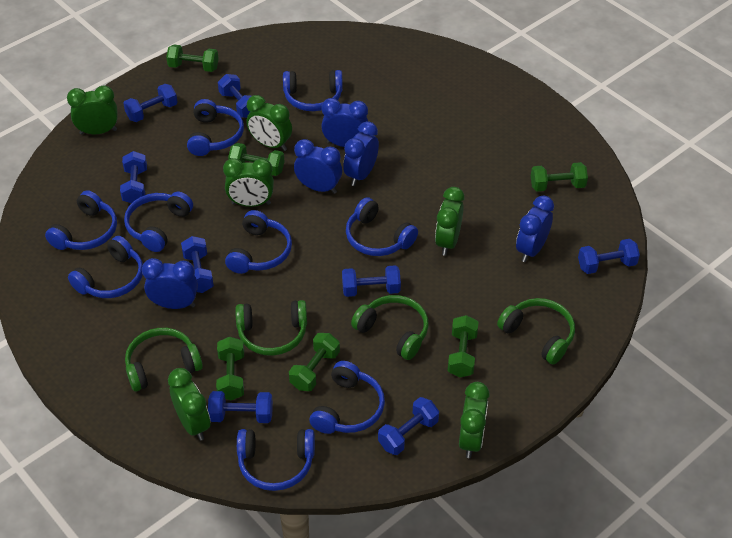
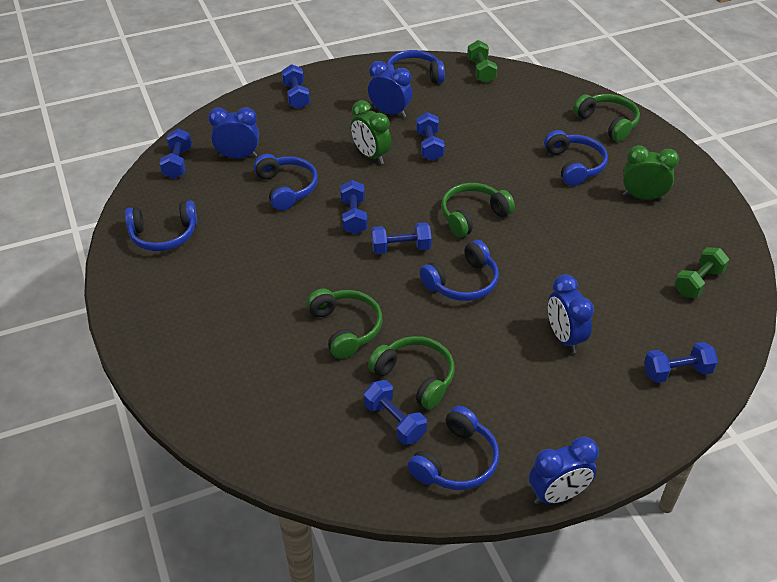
blue clock: [142,258,198,309] [294,139,342,194] [321,98,368,147] [343,121,379,186] [516,195,554,262] = 5 -> [208,107,259,159] [368,61,412,118] [529,437,599,504] [548,274,594,353] = 4
blue dumbbell: [120,151,147,203] [123,84,178,122] [181,236,214,293] [208,391,273,423] [218,74,251,118] [342,265,401,297] [378,397,439,455] [578,239,640,274] = 8 -> [159,129,192,179] [282,64,310,109] [340,180,367,234] [364,380,427,445] [371,222,432,254] [416,112,445,161] [644,342,718,383] = 7
blue headphones: [45,190,117,250] [68,236,143,298] [124,192,193,252] [187,99,244,156] [225,210,292,274] [237,429,315,491] [283,70,343,111] [309,361,385,434] [346,197,418,256] = 9 -> [125,200,197,251] [254,154,318,211] [386,50,445,83] [408,406,499,490] [420,240,499,301] [544,130,608,186] = 6
green clock: [67,85,118,134] [168,368,211,441] [223,158,274,207] [246,95,292,151] [435,187,464,256] [459,382,490,458] = 6 -> [351,100,391,164] [623,145,679,200] = 2
green dumbbell: [166,44,219,72] [216,337,244,400] [228,143,285,176] [289,333,340,391] [448,315,478,377] [531,162,588,192] = 6 -> [467,40,498,83] [674,247,729,298] = 2

